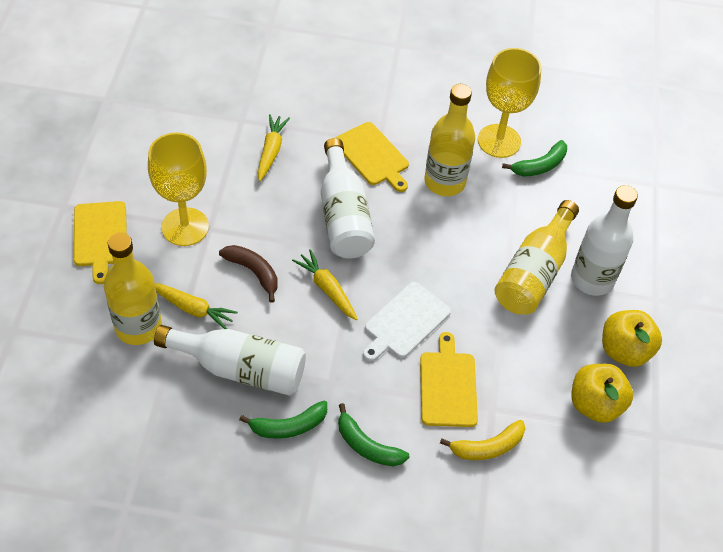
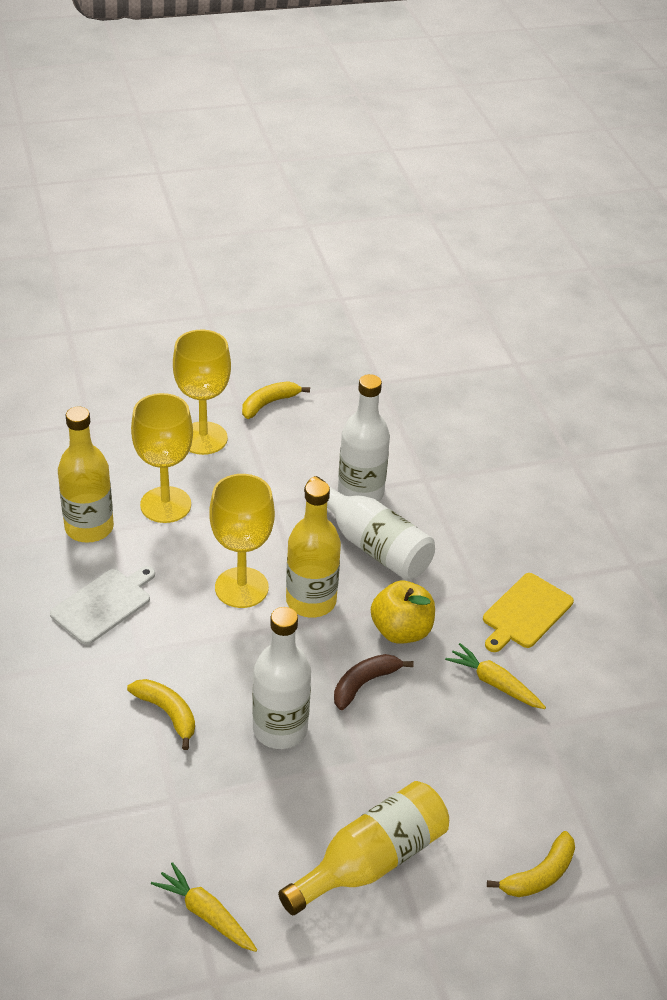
green banana: [239,401,327,439] [338,403,409,467] [502,140,567,177] = 3 -> none = 0
yellow apple: [572,364,633,423] [602,310,662,367] = 2 -> [371,581,435,644] = 1
yellow banana: [440,420,525,460] = 1 -> [127,679,195,750] [242,381,310,419] [487,831,575,897] = 3
yellow carrot: [155,283,238,329] [258,114,290,181] [292,249,358,320] = 3 -> [151,862,257,952] [445,643,546,709] = 2
yellow cutting board: [74,201,127,284] [335,122,409,192] [420,332,478,427] = 3 -> [483,573,574,652] = 1
yellow goblet: [148,133,209,246] [478,48,541,158] = 2 -> [131,393,193,523] [173,330,231,455] [209,474,275,608] = 3

